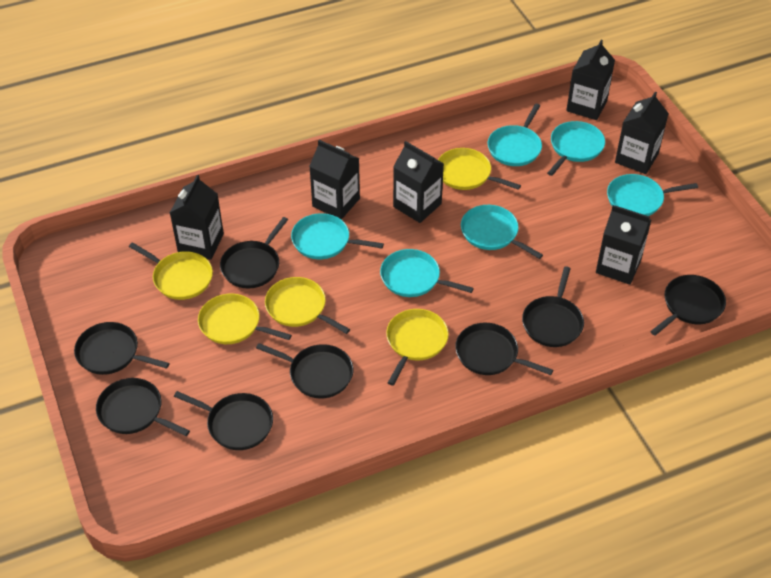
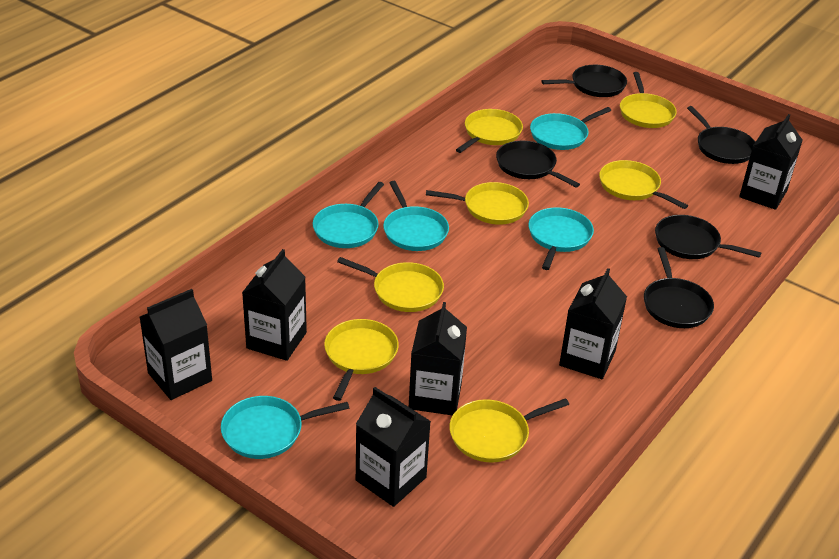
black pan: [74,322,170,375] [96,378,190,436] [174,391,273,450] [220,217,288,289] [256,343,354,399] [455,323,553,375] [522,266,584,347] [650,275,726,336] = 8 -> [496,141,580,188] [542,65,627,97] [644,247,714,328] [655,215,761,259] [687,106,755,164] = 5
turquoise pan: [291,213,384,259] [380,249,474,297] [461,205,543,259] [488,104,542,166] [547,121,605,176] [607,174,698,216] = 6 -> [221,396,349,459] [313,182,384,248] [383,181,449,251] [528,207,594,270] [530,107,611,150] = 5
yellow pan: [129,242,213,300] [198,294,292,344] [265,277,350,334] [386,309,449,386] [438,148,521,190] = 5 -> [324,319,399,401] [337,257,444,312] [426,182,529,225] [449,398,569,463] [456,109,523,153] [599,160,688,209] [620,72,677,128] = 7

